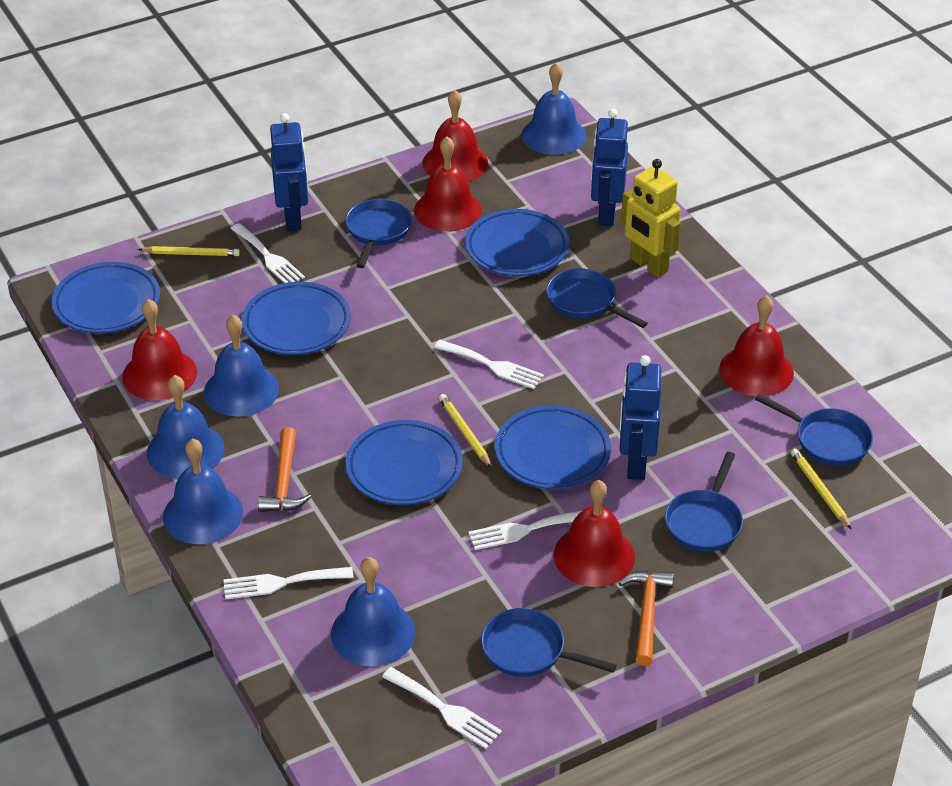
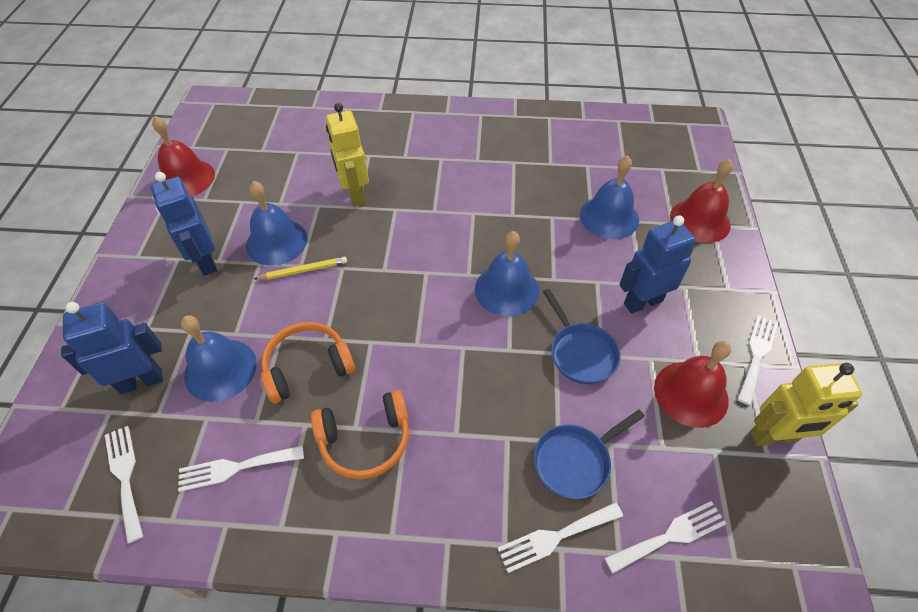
blue bell: [147,375,225,479] [163,438,243,544] [204,315,279,417] [331,557,416,666] [522,62,586,155] = 5 -> [181,315,257,402] [246,181,307,266] [475,231,539,317] [580,155,639,239] = 4
blue pan: [346,199,412,268] [481,608,617,677] [547,269,648,328] [665,452,743,552] [755,394,873,466] = 5 -> [534,410,645,499] [543,289,621,384] = 2
blue plate: [52,262,160,333] [242,282,351,355] [345,420,463,505] [465,209,569,276] [495,405,611,489] = 5 -> none = 0
orange hammer: [258,427,311,512] [619,571,674,666] = 2 -> none = 0
orange headphones: none = 0 -> [261,322,355,403] [311,390,409,479] = 2
red bell: [122,299,197,400] [414,136,482,232] [422,90,488,182] [553,480,635,587] [719,295,794,396] = 5 -> [152,116,215,196] [654,341,731,428] [670,159,733,243] = 3
yellow pencil: [138,246,240,256] [439,394,492,468] [791,449,852,530] = 3 -> [254,257,347,280] = 1
yellow robot: [621,159,681,277] = 1 -> [326,103,369,207] [750,363,862,446] = 2

